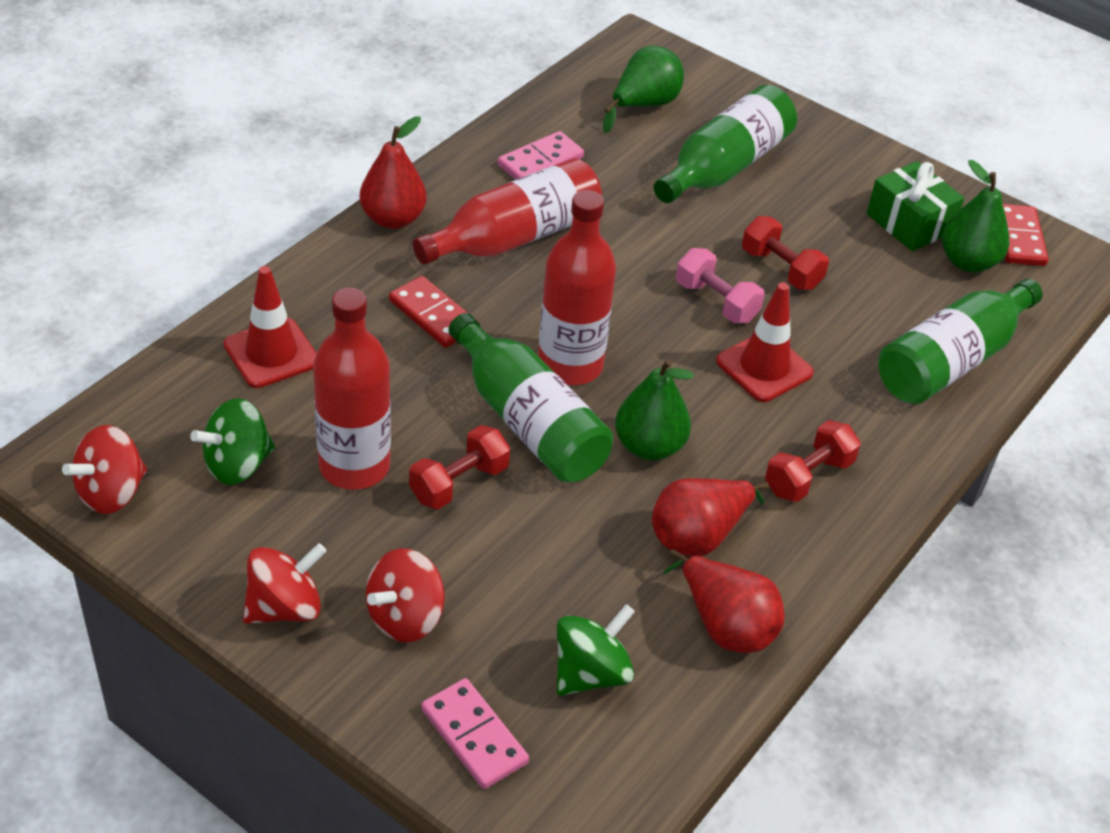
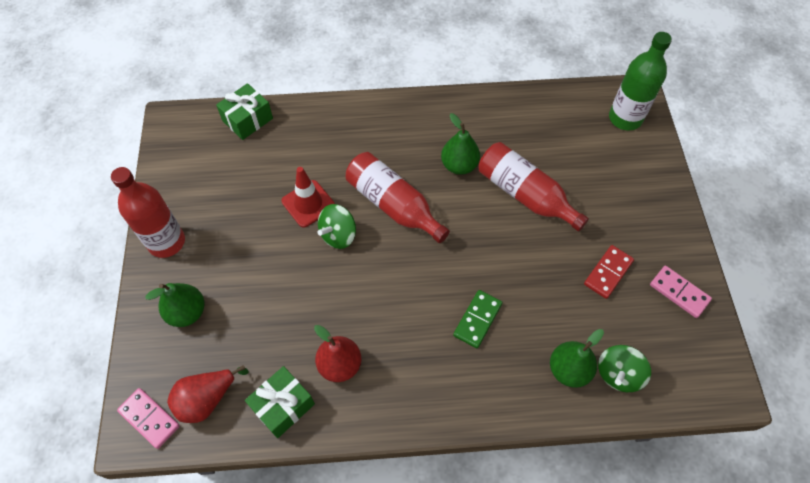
green bottle: [449,313,613,483] [654,85,797,203] [878,279,1043,404] = 3 -> [609,32,672,131] = 1
green domino: none = 0 -> [453,290,502,348] = 1
green gift: [866,161,964,251] = 1 -> [216,83,273,140] [245,366,315,438] = 2
pink dumbbell: [676,248,765,323] = 1 -> none = 0
red domino: [389,276,468,348] [1003,204,1048,266] = 2 -> [584,245,634,299] = 1
red dumbbell: [409,425,510,509] [742,216,829,290] [765,420,861,502] = 3 -> none = 0
red pear: [360,116,427,229] [652,478,769,556] [662,549,785,653] = 3 -> [167,365,249,423] [314,325,361,382] = 2
red spinning top: [62,425,147,514] [243,543,327,624] [366,548,445,642] = 3 -> none = 0
red traffic cone: [224,266,317,388] [716,282,814,402] = 2 -> [282,167,335,227] = 1

